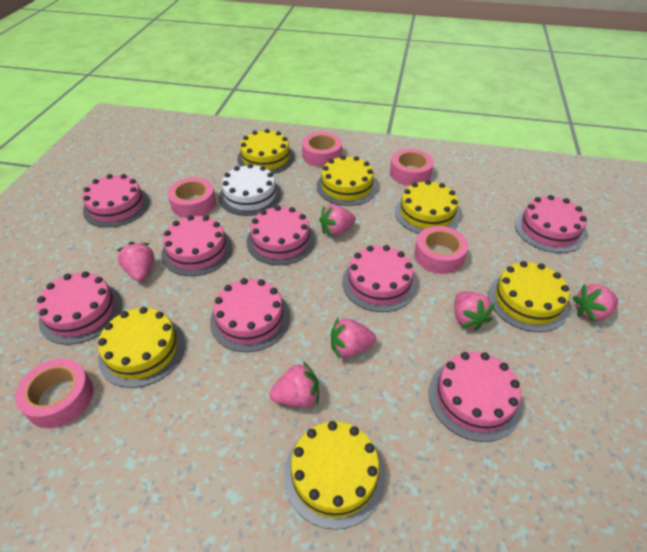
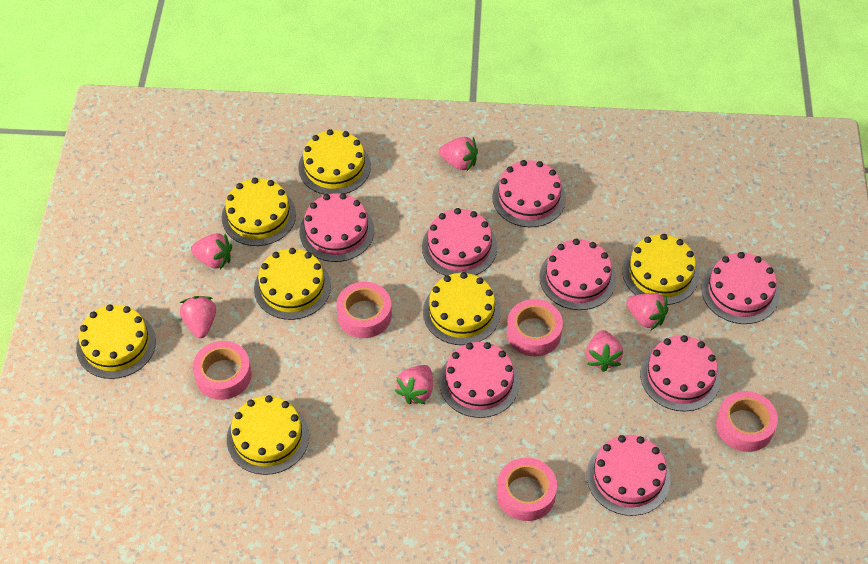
white cake: [219,164,281,216] = 1 -> none = 0
yellow cake: [98,307,185,388] [237,129,294,174] [284,421,386,530] [317,155,378,206] [395,180,460,233] [488,261,569,332] = 6 -> [76,304,156,379] [222,178,296,246] [227,395,309,475] [254,248,331,320] [298,129,371,195] [423,272,501,345] [622,234,699,305] = 7

